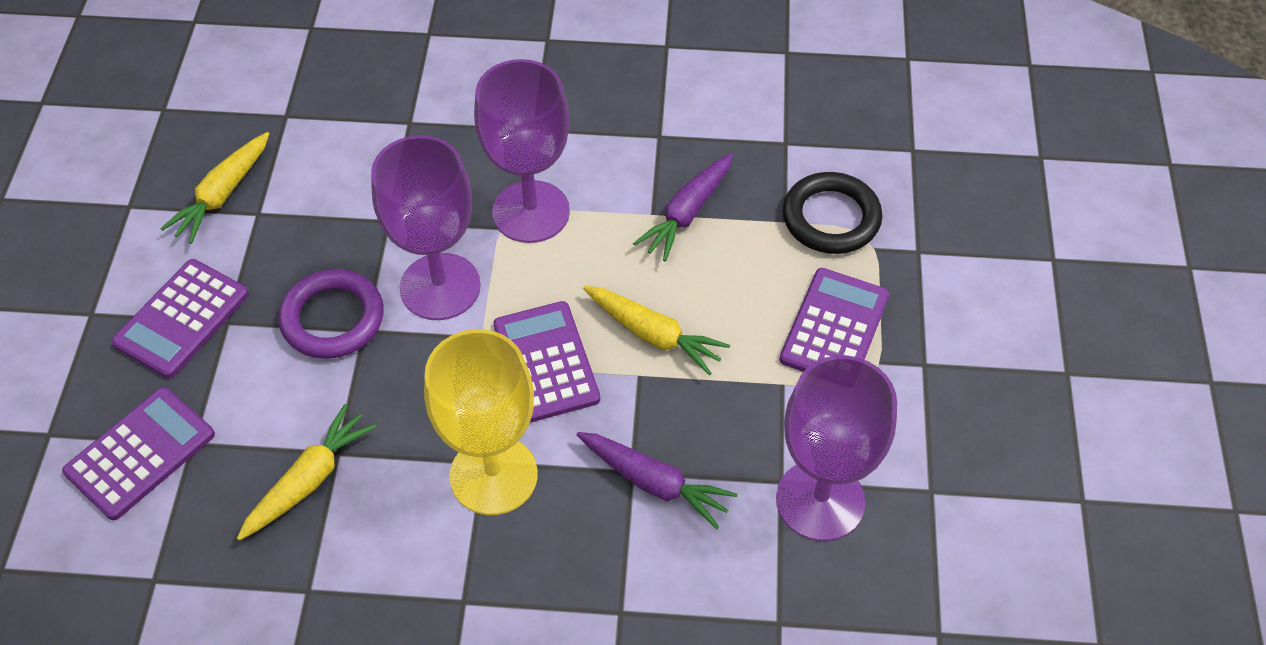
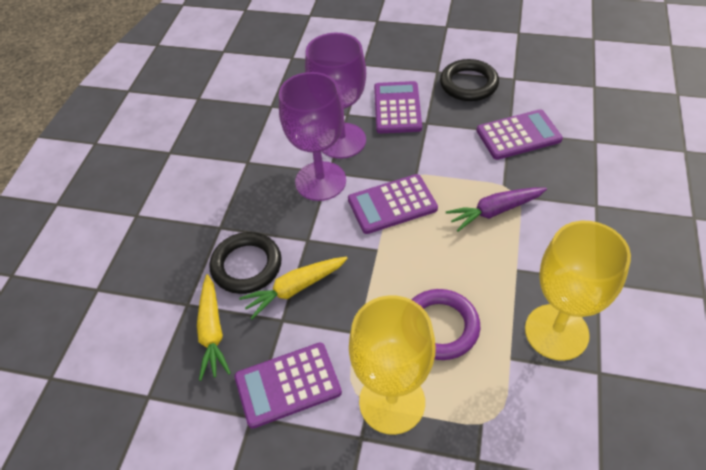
black ring: [783,172,882,254] = 1 -> [209,232,282,294] [440,59,499,101] = 2
purple carrot: [577,432,737,529] [633,153,733,262] = 2 -> [446,187,547,231] = 1
purple goblet: [371,135,481,320] [474,59,570,243] [776,355,897,541] = 3 -> [279,72,346,201] [305,33,366,159] = 2
yellow carrot: [160,132,269,244] [237,404,376,541] [583,286,730,375] = 3 -> [197,274,231,381] [239,257,348,319] = 2
yellow goblet: [424,329,538,515] = 1 -> [349,295,435,435] [525,221,631,361] = 2

